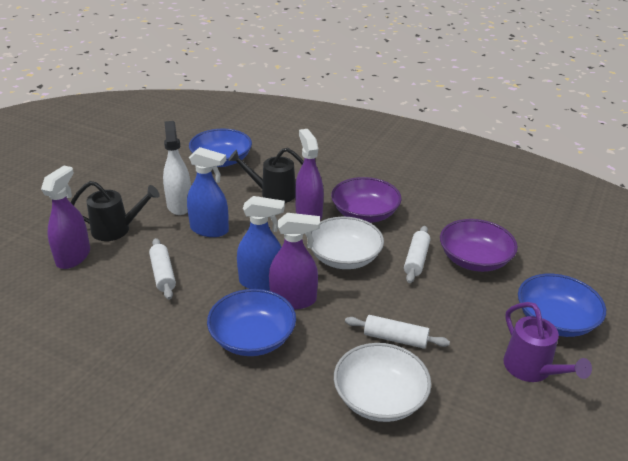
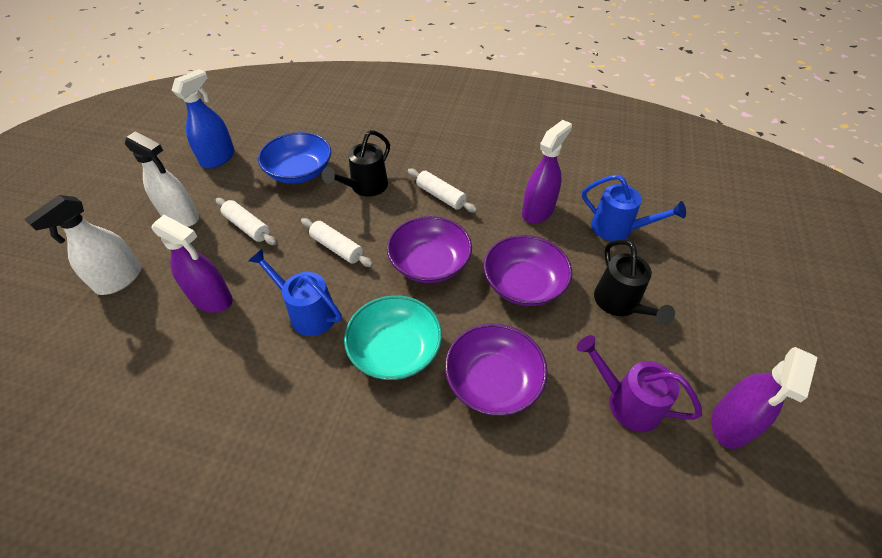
blue bowl: [189,128,252,167] [207,289,296,356] [518,274,606,337] = 3 -> [258,132,331,184] = 1
blue spray bottle: [187,147,229,237] [237,196,285,291] = 2 -> [171,69,235,169] = 1
blue watering can: none = 0 -> [248,248,342,336] [582,174,686,241] = 2
purple bowl: [331,177,401,223] [440,219,518,272] = 2 -> [387,216,472,283] [445,323,548,416] [483,235,572,306] = 3
turquoise bowl: none = 0 -> [344,295,442,380] = 1
white bowl: [307,217,384,269] [334,343,431,422] = 2 -> none = 0
white spray bottle: [163,121,191,215] = 1 -> [25,195,142,295] [125,131,199,227] = 2

